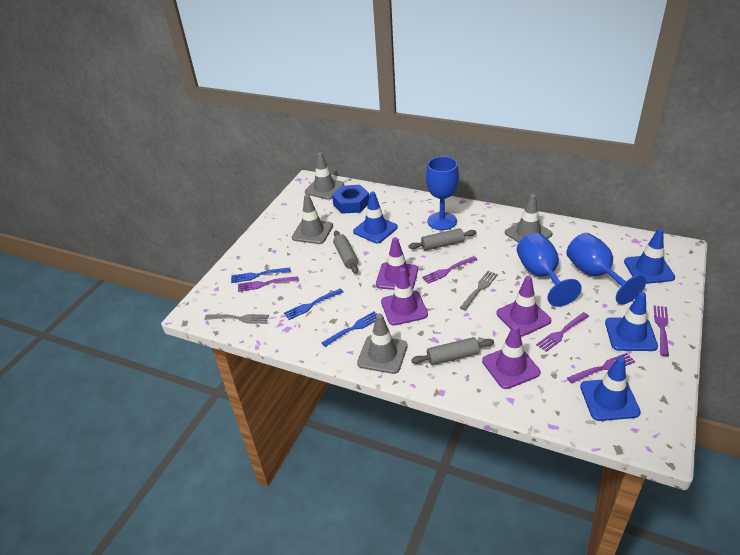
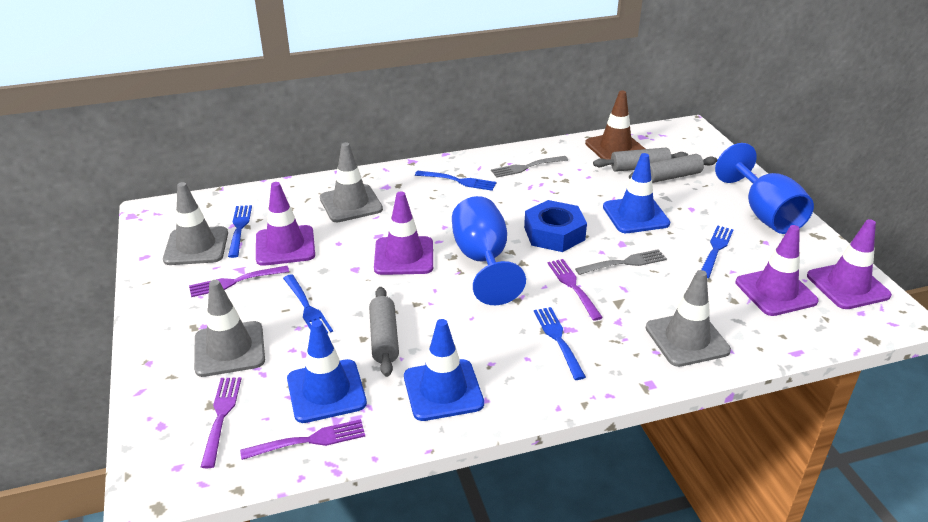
blue fork: [231,268,291,283] [284,288,344,320] [321,311,377,347] = 3 -> [228,205,252,258] [283,274,333,334] [415,171,496,191] [534,307,586,380] [701,225,734,278] = 5
blue goblet: [426,156,459,230] [517,233,582,307] [567,233,646,304] = 3 -> [452,196,526,305] [715,143,814,234] = 2
blue traffic cone: [353,191,398,243] [580,357,641,421] [605,292,658,351] [624,228,675,284] = 4 -> [287,320,367,423] [404,319,484,421] [603,153,670,233] = 3
brown traffic cone: none = 0 -> [585,90,645,160] = 1
purple fork: [238,276,298,292] [422,256,478,284] [536,312,589,352] [567,353,635,384] [654,305,669,356] = 5 -> [189,266,289,297] [201,377,242,468] [240,419,365,460] [547,259,603,321] = 4

